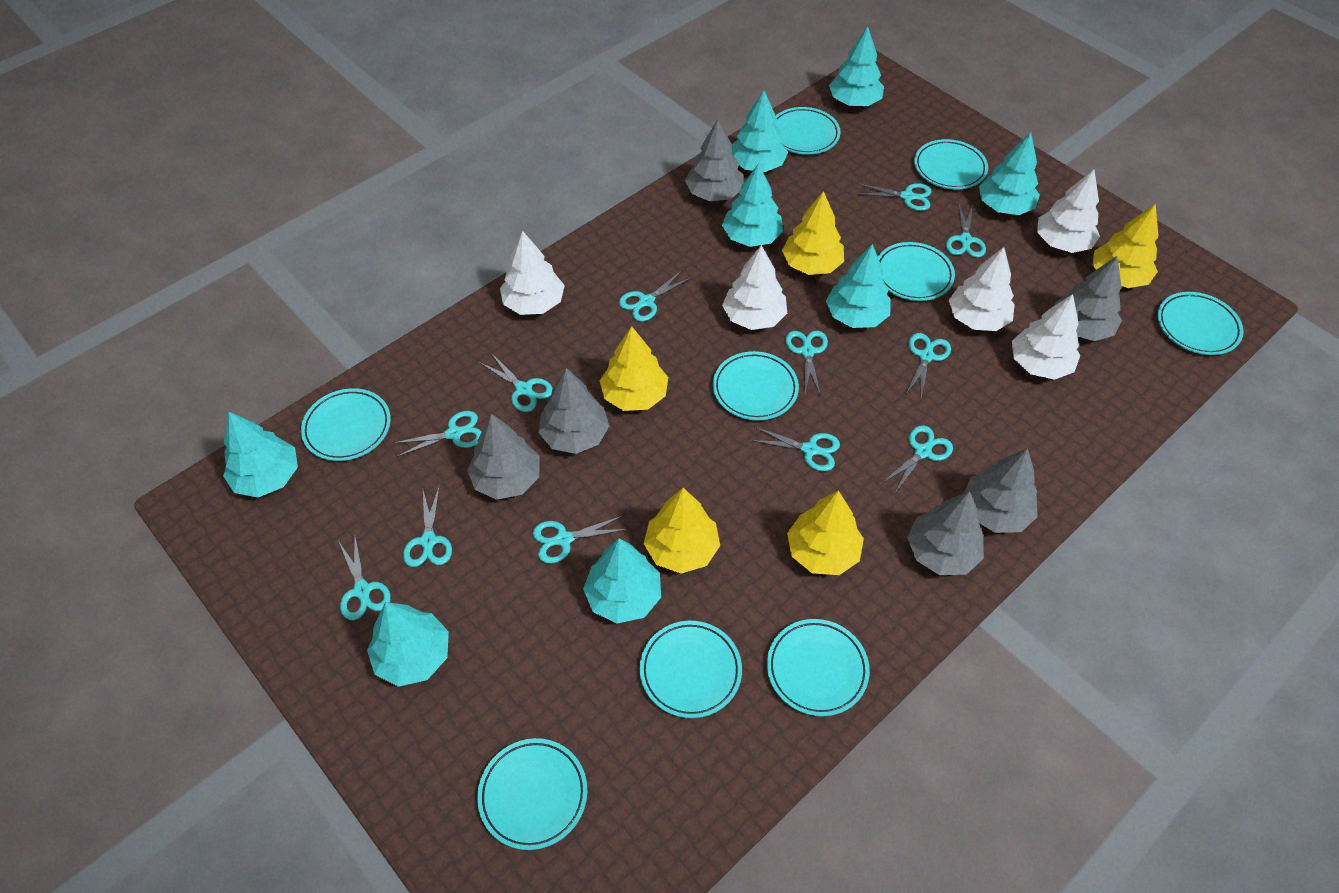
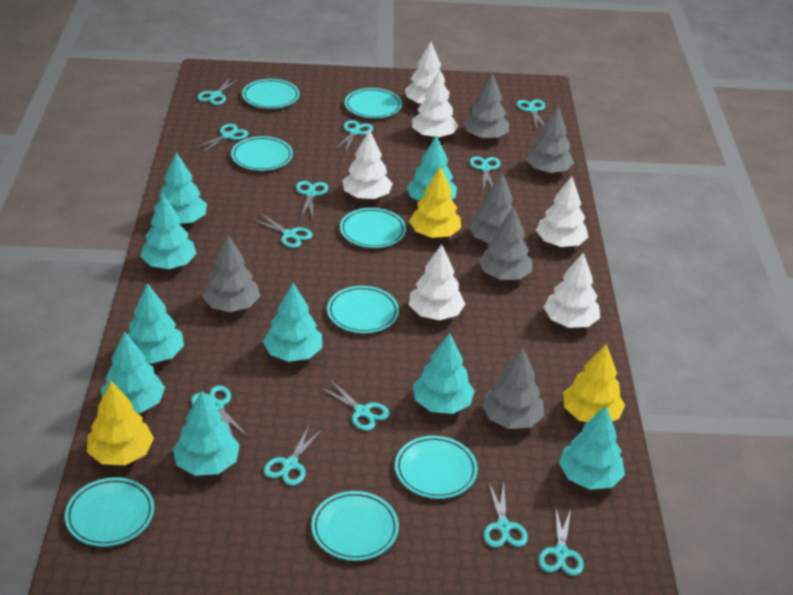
turquoise plate: [301,388,391,461] [477,738,587,850] [640,621,742,718] [713,351,799,421] [767,619,870,716] [776,107,841,155] [878,242,955,301] [914,139,988,190] [1157,292,1244,355] = 9 -> [65,477,154,547] [231,136,293,171] [242,79,300,109] [311,491,399,561] [327,286,399,333] [340,208,406,248] [345,88,402,118] [395,436,478,499] = 8
turquoise tree: [223,412,298,497] [367,602,449,687] [583,538,661,624] [722,163,783,247] [732,91,788,172] [826,244,891,328] [829,27,884,106] [979,132,1040,215] = 8 -> [101,332,165,413] [127,283,184,364] [140,194,197,269] [154,152,207,224] [173,391,240,476] [263,283,322,362] [407,135,457,201] [413,333,475,414] [559,406,625,490] = 9
white tree: [500,231,565,315] [722,245,787,330] [949,247,1015,331] [1012,294,1080,380] [1037,169,1100,253] = 5 -> [342,129,393,199] [405,42,450,104] [409,244,465,320] [412,72,458,138] [536,176,588,247] [544,253,600,328] = 6
yellow tree: [600,326,668,411] [644,488,720,574] [782,191,844,275] [787,490,864,575] [1092,204,1159,288] = 5 -> [87,381,154,465] [409,166,461,238] [563,344,625,422] = 3

